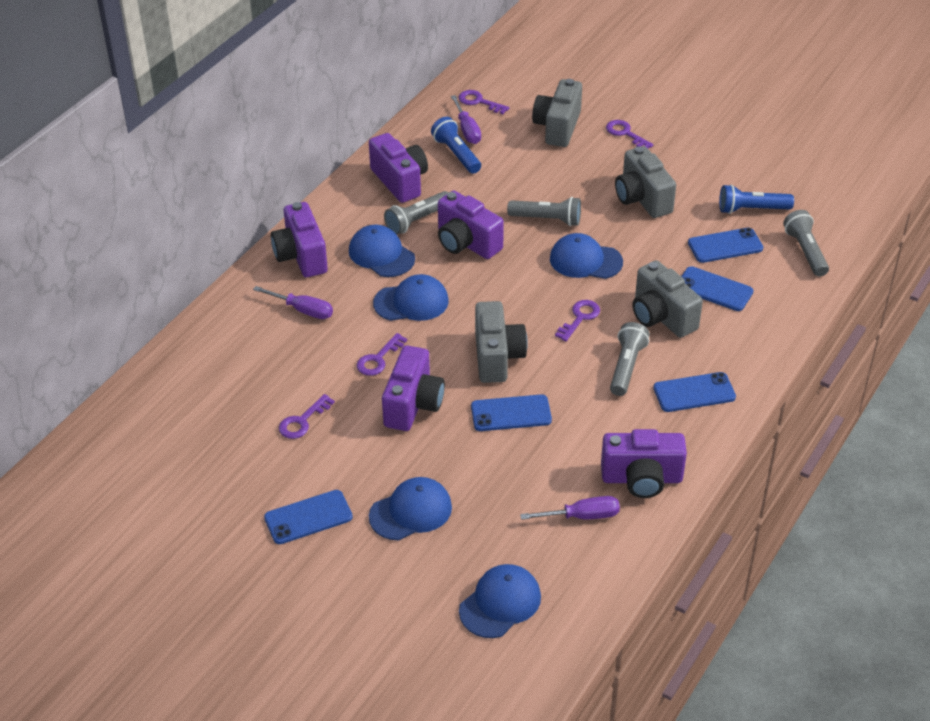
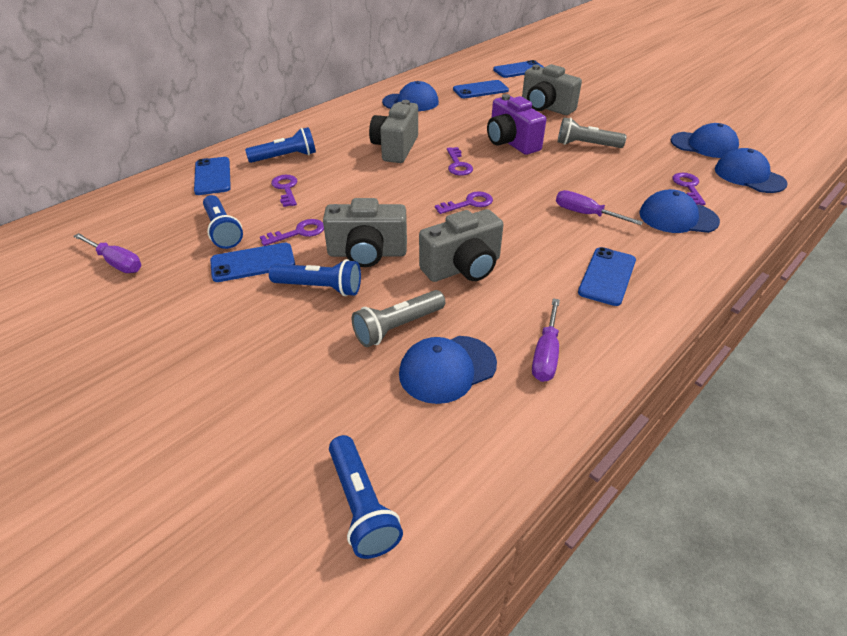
blue flashlight: [431,117,481,174] [719,184,794,214] = 2 -> [203,195,243,249] [245,127,316,163] [269,259,361,296] [329,435,403,559] = 4
grey flashlight: [384,191,449,235] [507,197,581,226] [610,322,650,396] [783,210,829,277] = 4 -> [352,290,445,347] [558,117,627,148] = 2
purple camera: [271,202,328,277] [369,133,428,203] [382,345,445,431] [438,191,504,259] [601,429,687,498] = 5 -> [487,94,546,155] = 1

